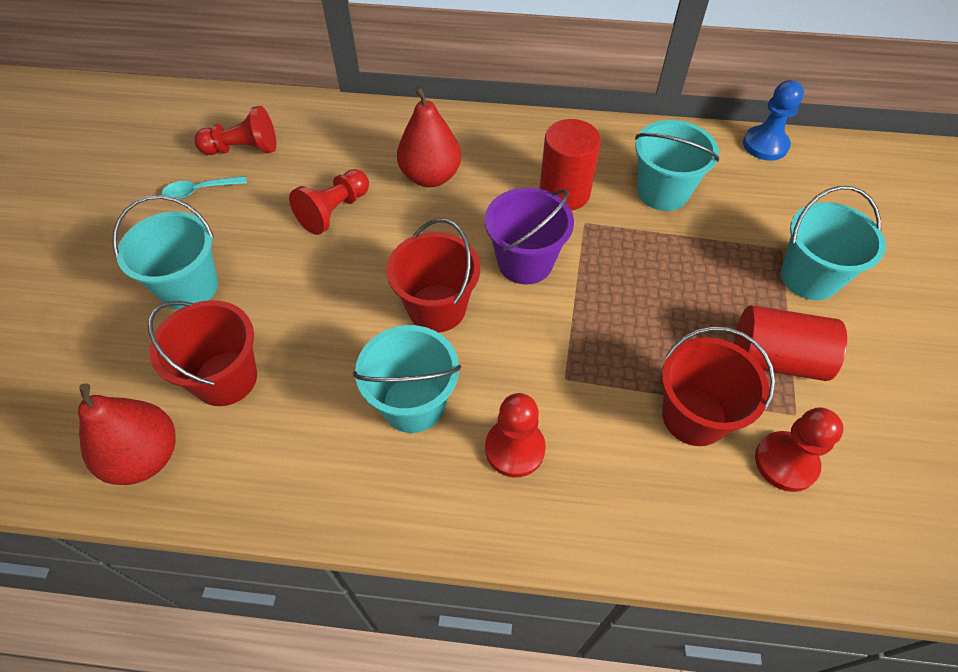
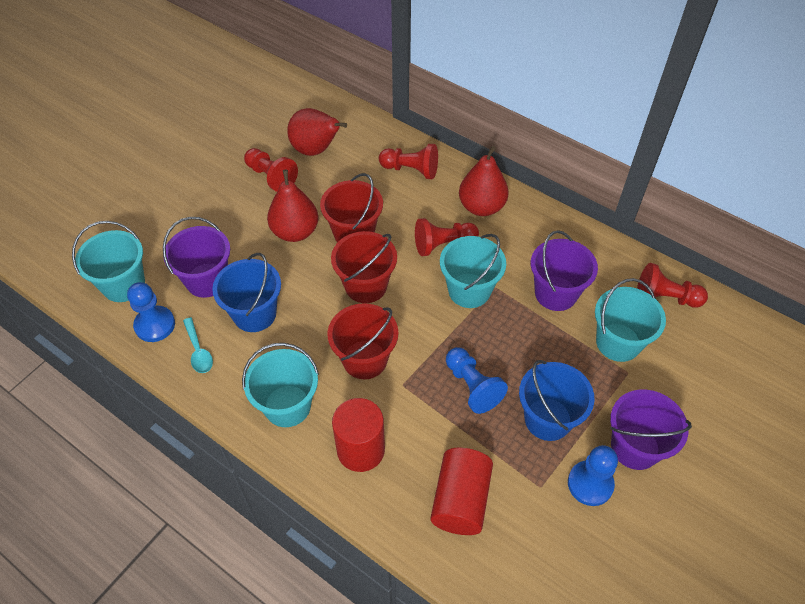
blue bucket: none = 0 -> [212,253,281,332] [519,360,594,441] = 2
blue pawn: [743,80,804,161] = 1 -> [127,282,175,342] [446,347,508,414] [568,445,618,506] = 3
purple bucket: [484,188,574,284] = 1 -> [163,217,230,298] [531,230,598,311] [610,390,692,470] = 3
red pear: [78,383,176,485] [397,86,461,187] = 2 -> [267,169,318,242] [287,108,347,156] [459,146,509,216] = 3

